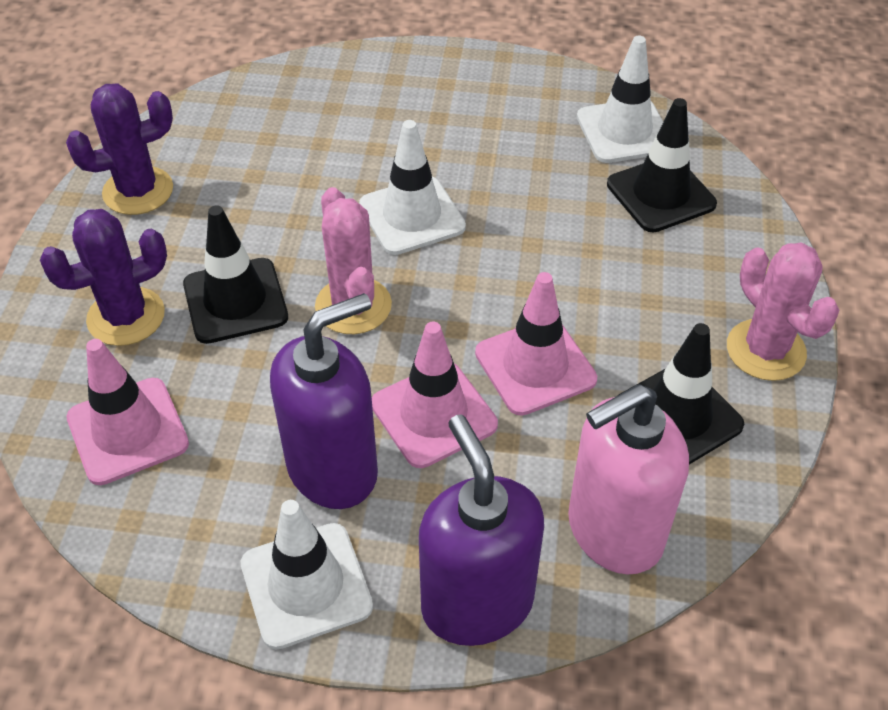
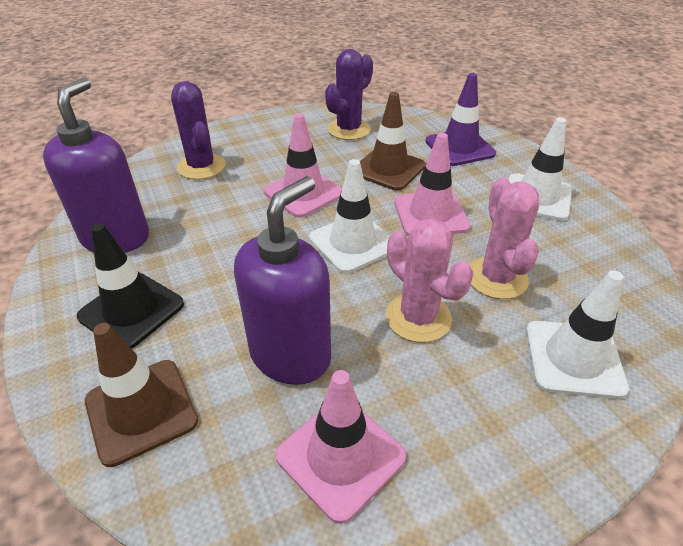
black traffic cone: [183,205,288,344] [607,98,717,232] [617,323,744,464] = 3 -> [77,223,184,349] = 1
brown traffic cone: none = 0 -> [85,323,198,467] [360,92,426,191] = 2
pink soap dispenser: [568,384,689,575] = 1 -> none = 0
purple traffic cone: none = 0 -> [425,73,496,166] = 1

